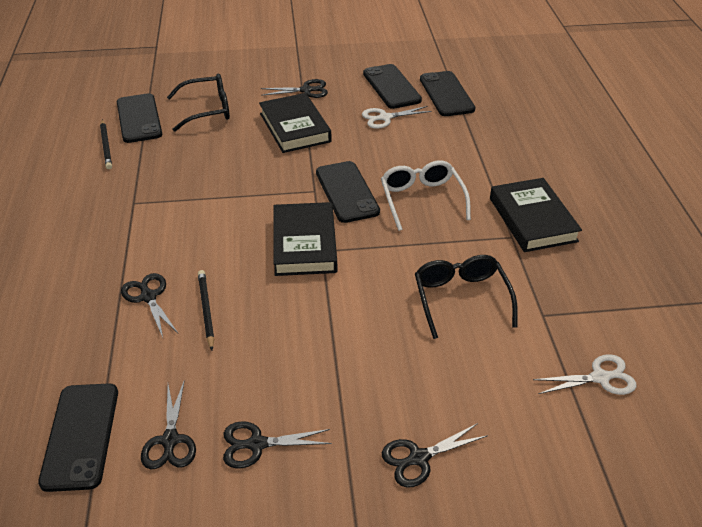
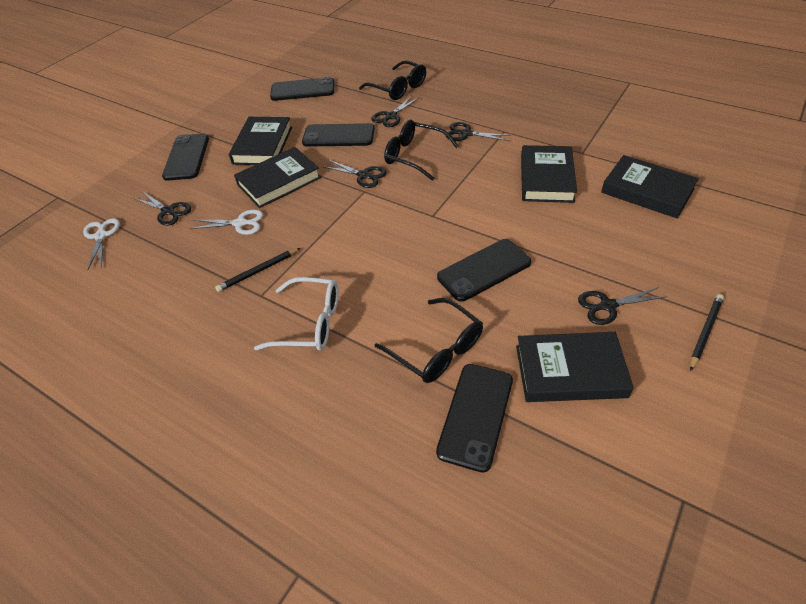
black book: [259,93,332,153] [273,202,337,276] [490,178,582,252] = 3 -> [229,117,292,165] [234,147,321,208] [516,332,634,402] [521,145,577,203] [601,155,699,218] = 5
black glasses: [167,74,230,132] [415,255,518,339] = 2 -> [359,60,426,100] [375,298,483,383] [384,120,459,181] = 3

